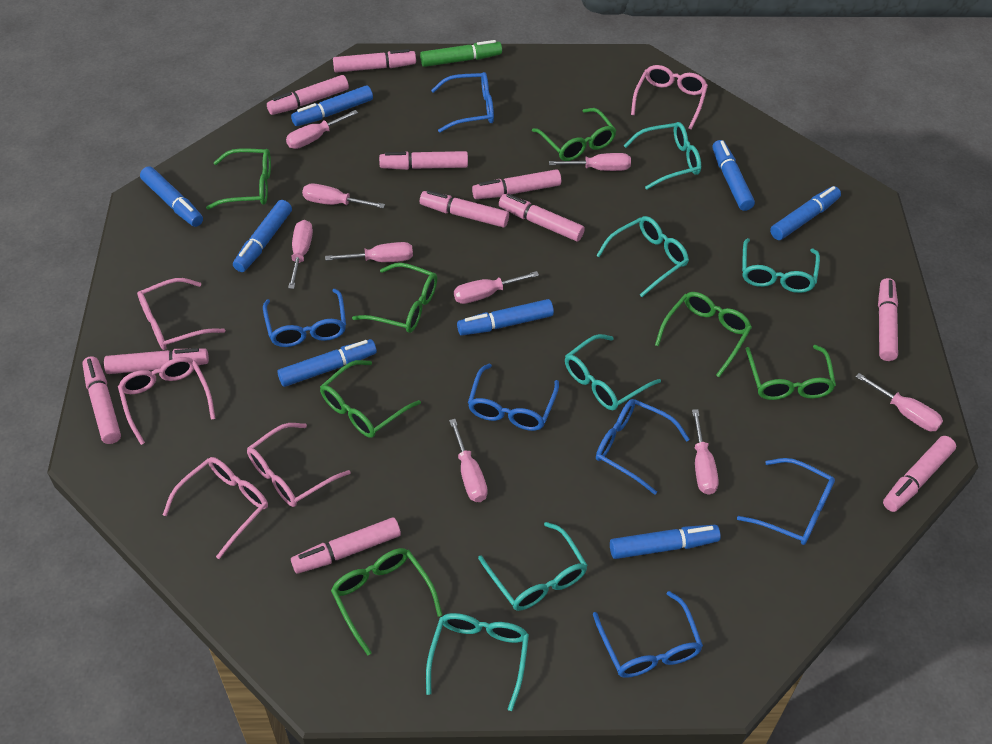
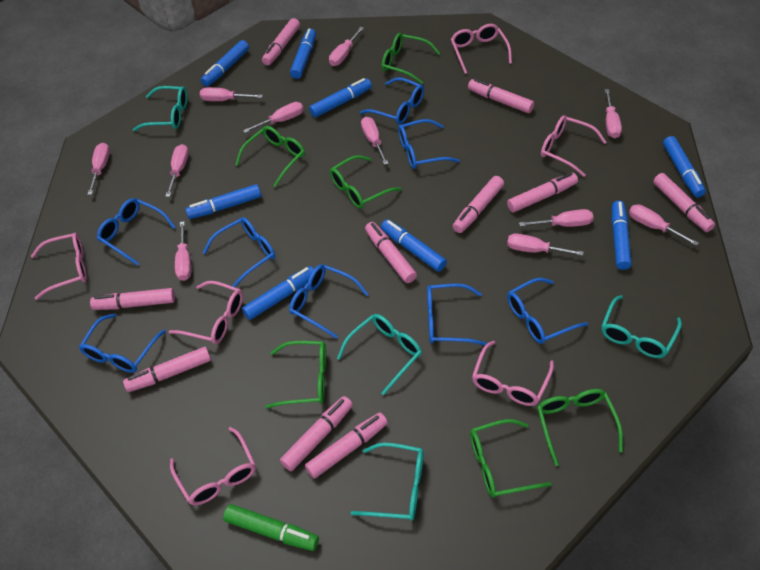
blue glasses: [263,289,346,347] [431,72,494,133] [468,364,559,431] [593,591,703,678] [596,399,690,495] [737,458,835,545] = 6 -> [79,313,166,373] [97,198,176,266] [203,217,275,287] [289,264,368,339] [360,77,424,124] [398,119,460,169] [427,283,487,345] [507,278,588,344] = 8
green glasses: [206,148,271,210] [320,360,421,438] [331,548,442,655] [352,263,437,333] [532,108,616,161] [655,292,752,377] [746,345,836,400] = 7 -> [235,126,305,187] [265,341,326,408] [330,155,402,209] [382,33,440,84] [470,419,552,498] [537,389,623,466] = 6
pink glasses: [118,357,216,445] [137,278,225,350] [163,457,268,559] [247,423,351,507] [631,65,708,130] = 5 -> [31,233,87,300] [169,281,243,344] [170,427,256,506] [451,24,512,74] [472,341,554,406] [541,115,606,177] = 6
pink marker: [82,356,121,444] [104,348,209,374] [267,75,349,115] [291,517,401,574] [333,49,416,73] [379,151,468,170] [420,190,509,228] [472,169,561,199] [499,194,585,241] [878,278,898,361] [883,436,956,512] = 11 -> [90,288,175,310] [123,347,211,392] [262,18,300,65] [280,396,353,471] [305,413,388,479] [365,222,417,283] [453,176,504,233] [468,79,534,113] [507,173,578,213] [653,173,715,232] = 10
pink screwdriver: [286,110,358,149] [288,220,313,289] [302,183,385,208] [325,242,413,262] [449,419,488,502] [454,271,539,304] [549,153,631,171] [692,409,719,495] [856,373,943,431] = 9 -> [87,143,110,195] [165,144,189,197] [175,221,191,281] [200,87,263,101] [243,102,304,133] [329,27,364,66] [361,117,389,165] [507,234,583,256] [519,209,593,227] [605,89,622,138] [629,204,699,246] = 11
turquoise glasses: [426,613,529,711] [478,522,588,611] [565,334,661,410] [596,216,689,297] [624,122,701,190] [742,238,820,293] = 6 -> [133,86,188,131] [337,314,422,395] [351,443,424,521] [602,295,682,358] = 4

